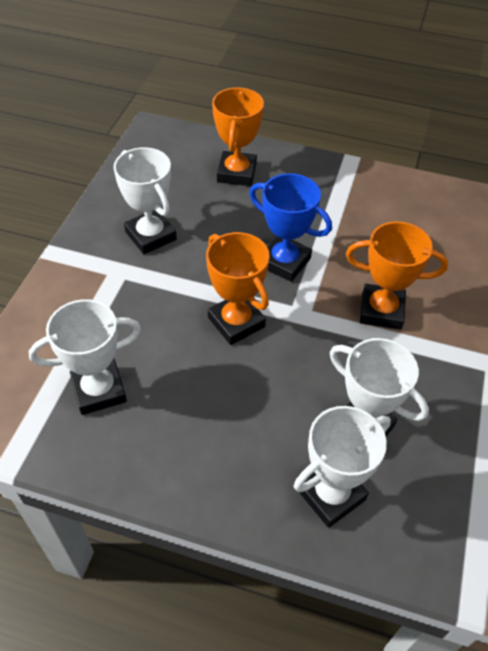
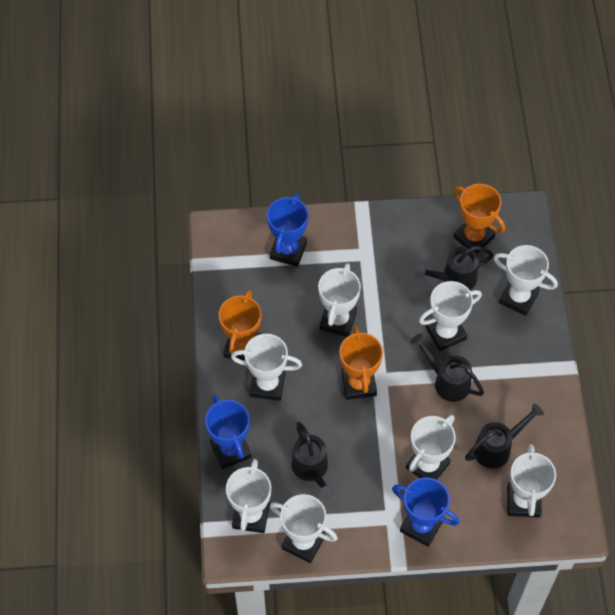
black watering can: none = 0 -> [291,422,335,499] [410,333,484,402] [414,246,494,290] [465,403,544,469] = 4
blue trophy: [249,173,332,282] = 1 -> [205,395,251,469] [267,193,308,267] [392,477,460,547] = 3
white trophy: [29,299,141,415] [113,147,177,254] [294,406,391,528] [330,338,429,436] = 4 -> [226,459,271,533] [231,334,302,401] [270,494,338,563] [318,263,361,337] [406,415,456,480] [419,281,482,351] [494,245,558,316] [507,444,556,517] = 8

